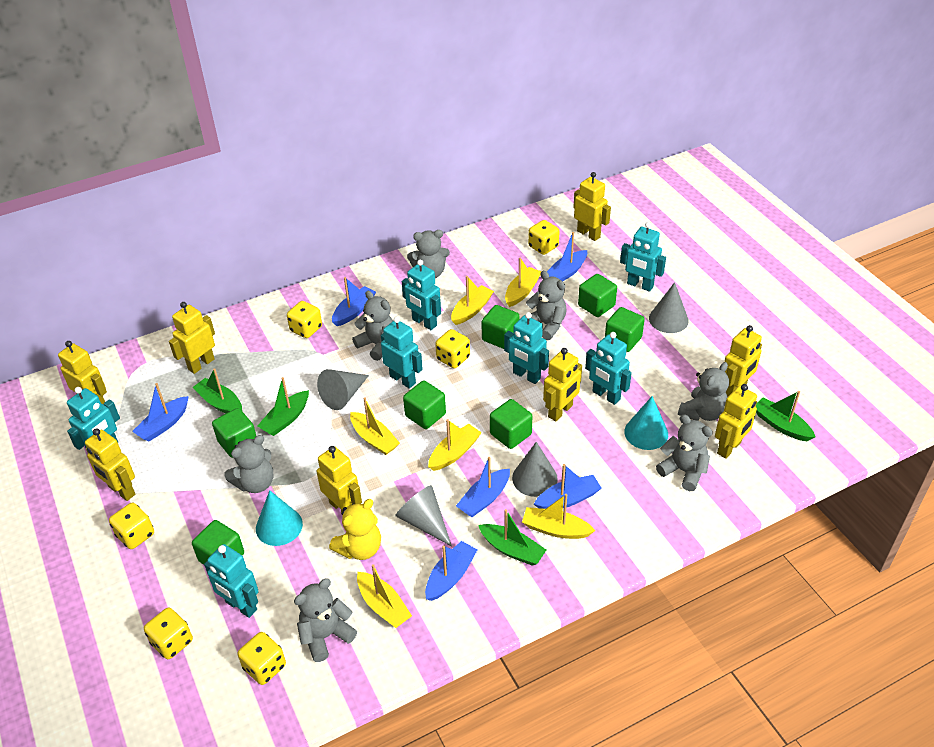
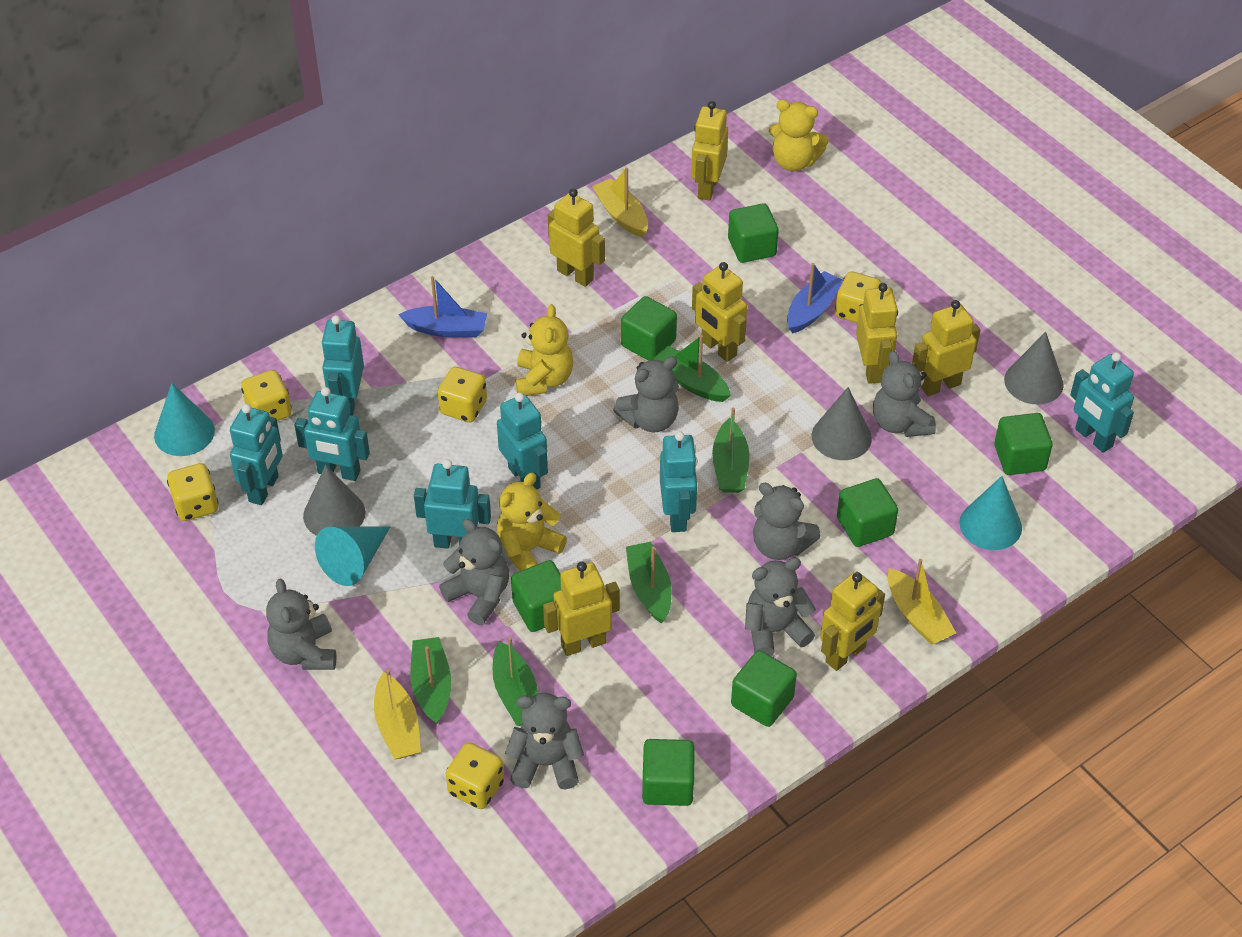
blue boat: [132,383,189,442] [332,277,376,326] [425,541,477,601] [456,457,510,517] [534,464,602,509] [547,232,587,281] = 6 -> [398,276,487,337] [787,263,843,334] = 2
green boat: [192,368,242,413] [257,377,309,436] [478,509,546,566] [756,391,815,441] = 4 -> [410,637,451,724] [493,637,538,726] [626,542,672,623] [653,335,731,402] [712,407,750,493] = 5
grey cone: [317,369,369,410] [395,485,452,546] [512,442,558,497] [649,282,689,333] = 4 -> [303,465,365,536] [812,387,872,460] [1004,332,1064,405] = 3
turquoise cone: [256,490,303,546] [624,396,668,450] = 2 -> [154,383,215,456] [315,526,390,586] [959,476,1022,550] = 3
yellow boat: [350,397,400,455] [357,564,412,628] [428,419,482,471] [451,276,494,325] [505,258,541,307] [522,494,595,539] = 6 -> [374,669,421,759] [592,168,648,237] [888,559,956,645] = 3
yellow dice: [109,503,154,549] [144,608,193,659] [238,632,286,685] [287,301,322,338] [435,329,470,368] [528,220,560,255] = 6 -> [167,463,218,521] [241,370,292,421] [438,367,487,422] [445,743,504,809] [835,271,881,323] = 5
yellow robot: [58,341,107,405] [85,428,135,501] [169,302,215,374] [316,446,362,513] [543,348,582,421] [573,172,611,241] [715,384,757,459] [724,325,762,397] = 8 -> [543,562,620,656] [548,188,605,287] [691,101,728,201] [692,262,747,362] [820,571,885,671] [856,283,898,384] [912,300,980,396] = 7
yellow teddy bear: [329,499,381,560] = 1 -> [497,473,567,571] [515,304,573,396] [769,100,829,171] = 3

